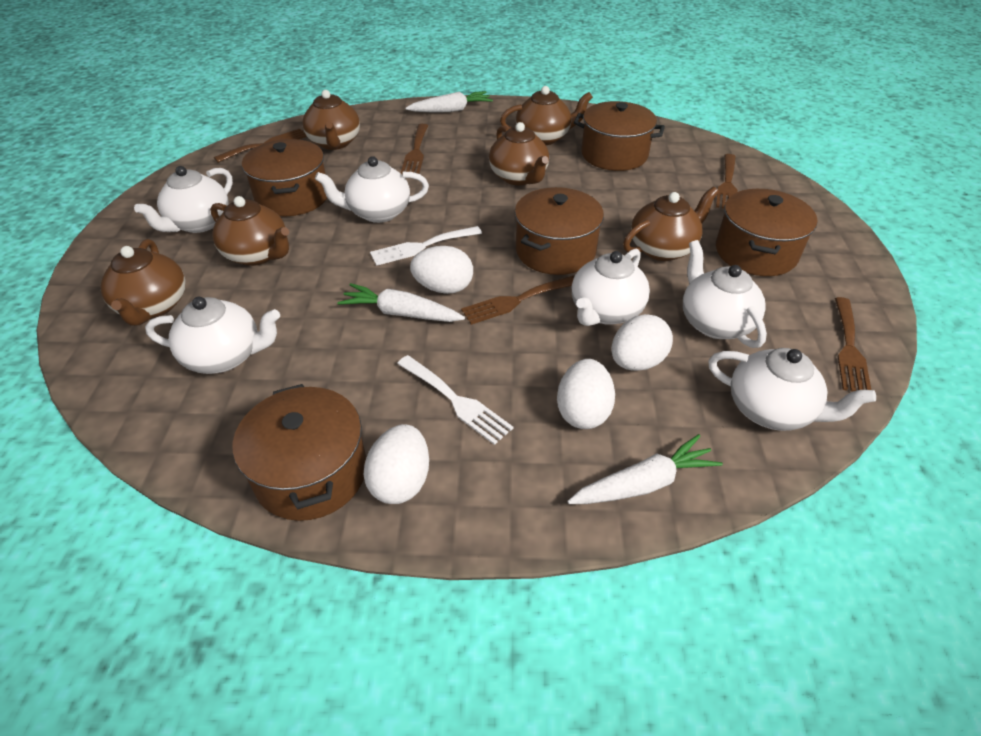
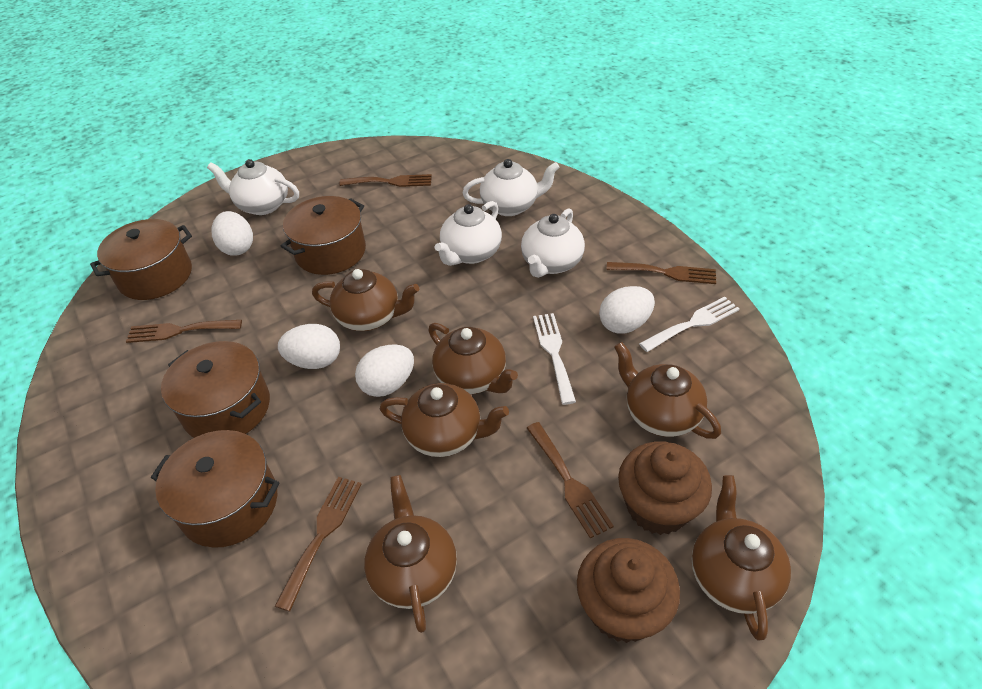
brown cupcake: none = 0 -> [577,538,680,643] [618,441,712,535] = 2
brown pot: [233,384,366,521] [242,139,327,217] [515,187,604,275] [574,101,665,171] [716,189,818,276] = 5 -> [90,219,192,300] [151,430,280,548] [161,341,270,438] [281,196,366,275] = 4
white carrot: [337,283,465,322] [405,91,493,113] [567,434,723,504] = 3 -> none = 0
white teapot: [134,166,233,233] [145,297,280,374] [315,156,429,223] [572,249,650,326] [683,240,767,348] [709,348,876,431] = 6 -> [207,159,299,215] [435,201,502,266] [462,159,560,216] [521,208,585,278] = 4

